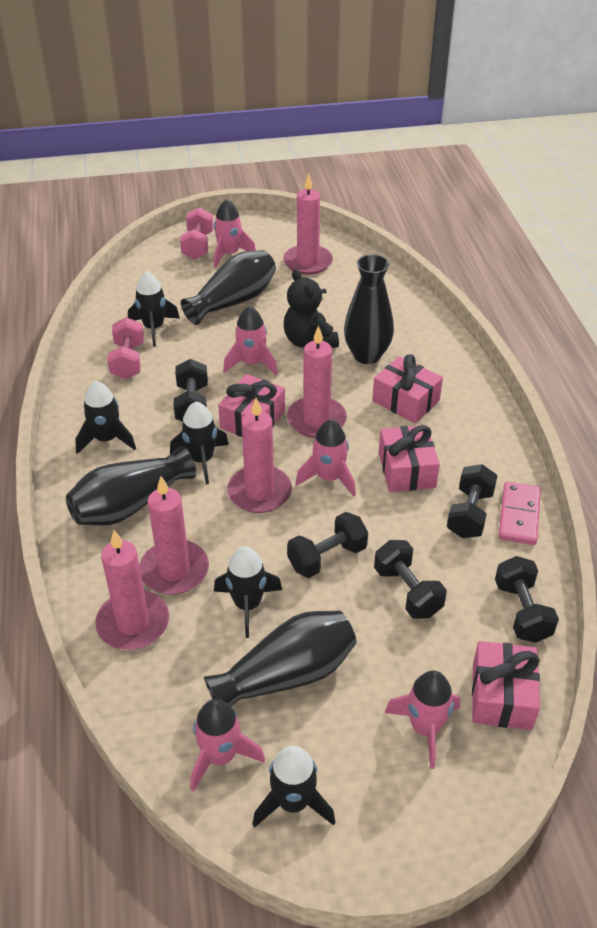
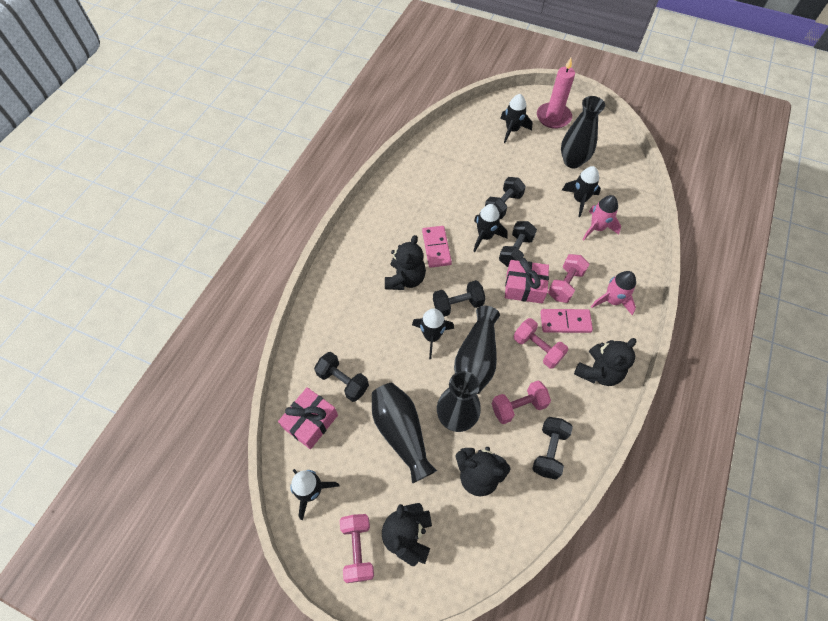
black teddy bear: [284,269,339,348] = 1 -> [382,503,432,566] [385,235,426,290] [456,447,511,496] [574,338,636,386] = 4
pink candle: [95,530,169,650] [139,476,209,595] [227,398,292,513] [283,173,333,275] [287,326,347,438] = 5 -> [537,58,575,129] = 1
pink domino: [499,482,541,545] = 1 -> [422,226,452,268] [540,309,593,333] = 2
pink dumbbell: [107,317,144,379] [180,207,213,259] = 2 -> [340,514,374,583] [492,380,551,424] [513,318,568,369] [548,254,589,303] = 4
pink gift: [218,374,285,437] [372,354,443,423] [379,425,440,492] [472,641,540,730] = 4 -> [278,387,338,449] [505,258,549,303] = 2
pink rocket: [190,699,265,792] [214,199,256,268] [223,306,278,375] [295,420,356,496] [385,670,460,769] = 5 -> [582,195,621,241] [591,271,636,315] = 2

